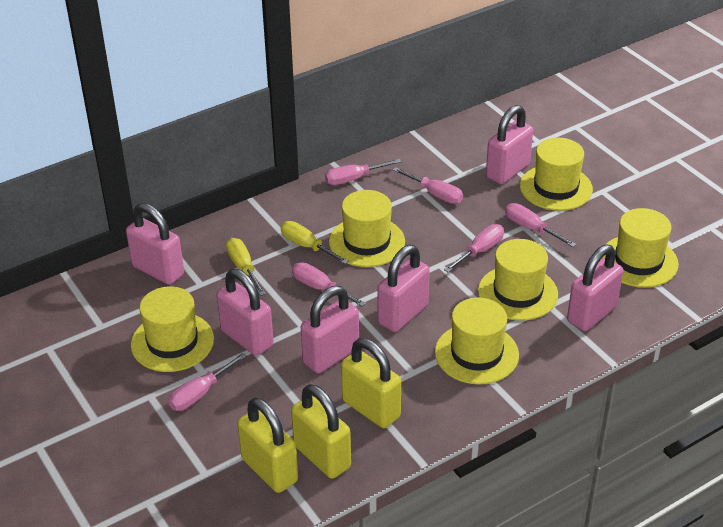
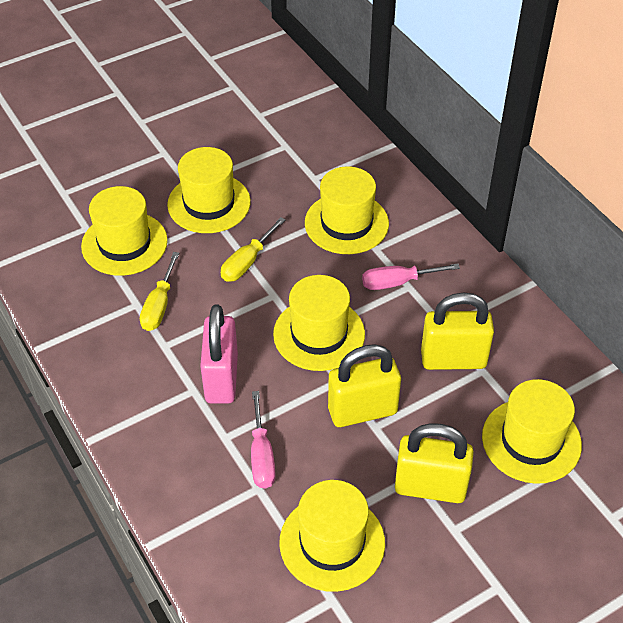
pink padlock: [126,203,184,285] [217,269,274,356] [301,286,359,374] [378,245,430,332] [486,105,533,184] [567,245,623,331] = 6 -> [200,304,238,404] = 1
pink screwdriver: [168,353,247,411] [292,262,366,307] [325,159,402,185] [393,167,463,204] [444,224,504,272] [505,203,577,247] = 6 -> [251,391,276,489] [362,264,460,290] = 2

